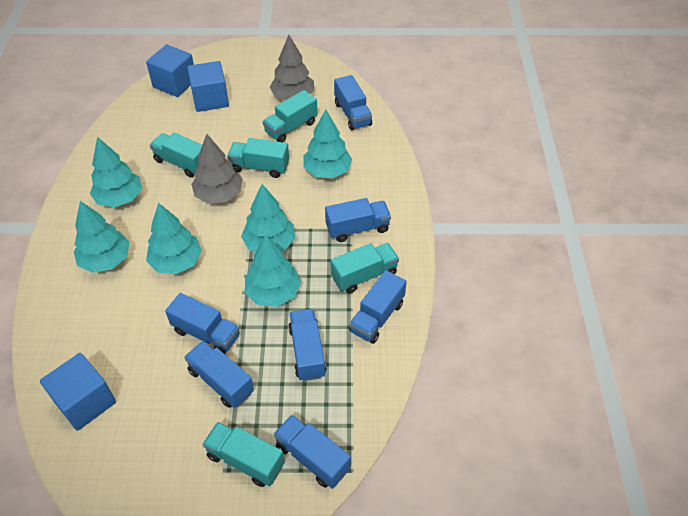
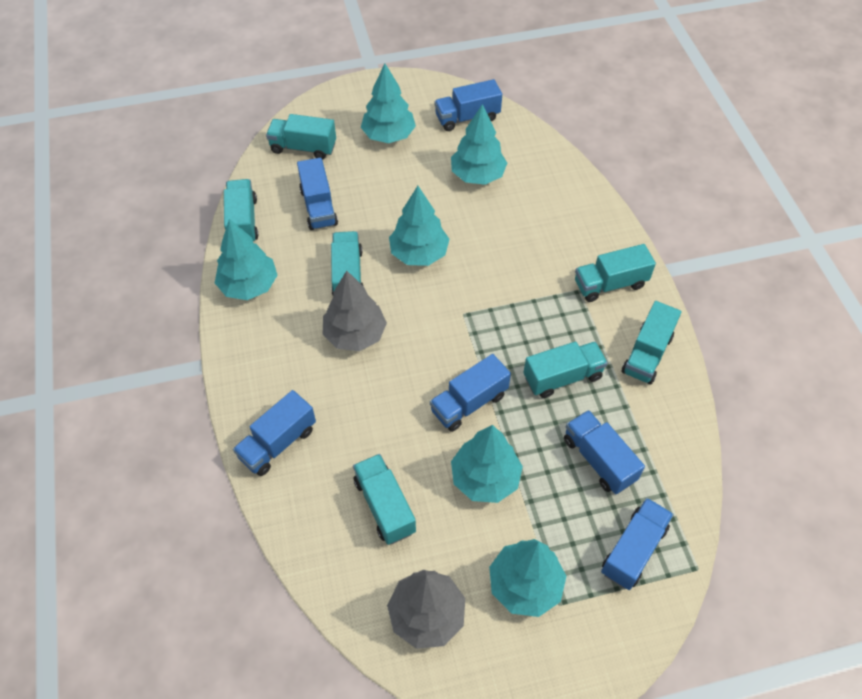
blue cube: [40,353,116,431] [146,45,194,97] [187,61,229,112] = 3 -> none = 0
blue truck: [165,293,240,354] [184,341,254,408] [274,415,351,489] [288,309,326,381] [325,198,391,242] [334,75,372,130] [349,270,407,344] = 7 -> [233,390,316,476] [297,158,338,230] [430,354,511,432] [435,79,502,131] [564,410,645,494] [601,498,674,590] = 6
turquoise truck: [150,133,202,178] [202,422,285,487] [227,138,289,178] [263,90,318,142] [330,243,399,293] = 5 -> [224,179,259,241] [266,114,336,160] [331,231,364,294] [353,454,416,545] [523,342,608,398] [575,244,656,302] [621,301,682,384] = 7

